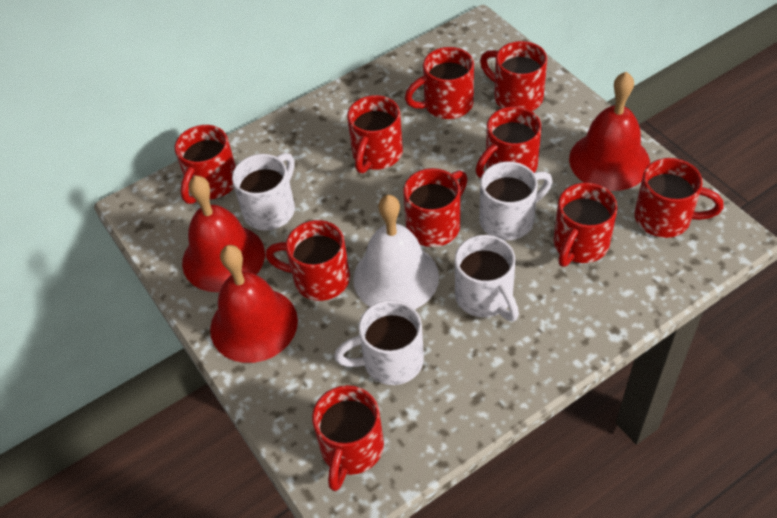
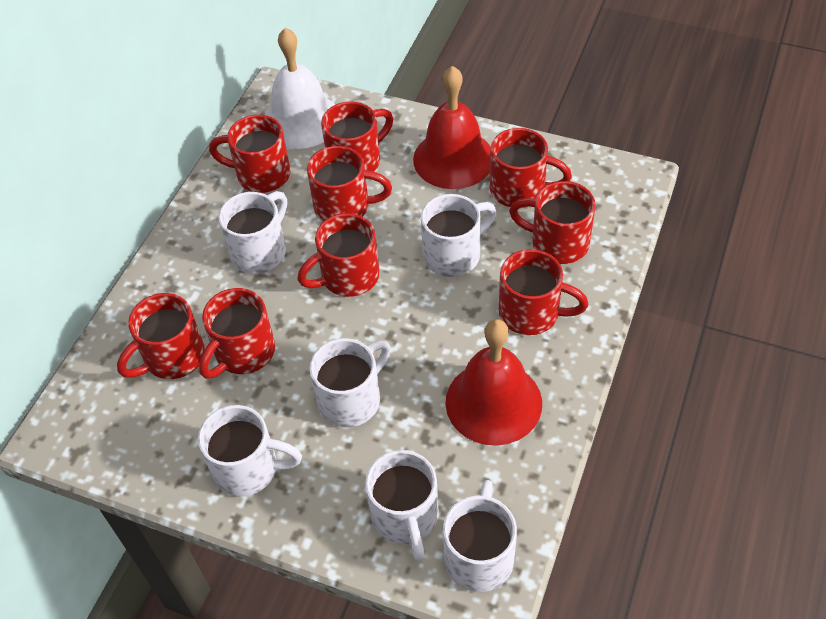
red bell: [182,176,265,292] [210,245,298,363] [569,72,650,191] = 3 -> [413,66,491,189] [445,319,542,446] = 2
red mug: [175,125,236,204] [265,220,350,301] [312,385,384,491] [347,95,403,173] [403,168,468,247] [405,47,474,119] [476,107,542,178] [480,41,547,111] [553,183,618,267] [635,158,724,238] = 10 -> [117,293,205,379] [199,288,275,379] [209,115,290,193] [297,213,379,297] [307,146,392,222] [321,101,393,171] [490,128,572,208] [499,249,588,335] [509,181,596,264] = 9
white mug: [232,153,295,231] [334,300,424,385] [455,235,519,321] [479,162,552,240] = 4 -> [198,405,302,497] [218,191,287,274] [310,338,391,427] [365,450,438,561] [421,194,496,277] [443,480,517,592] = 6

